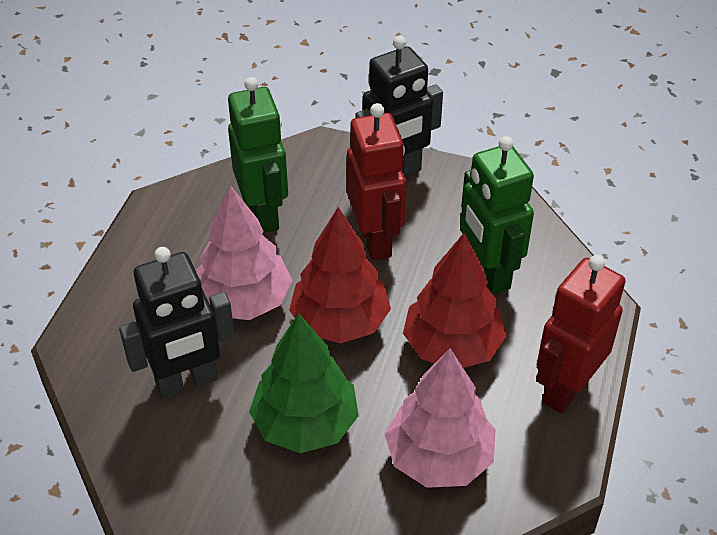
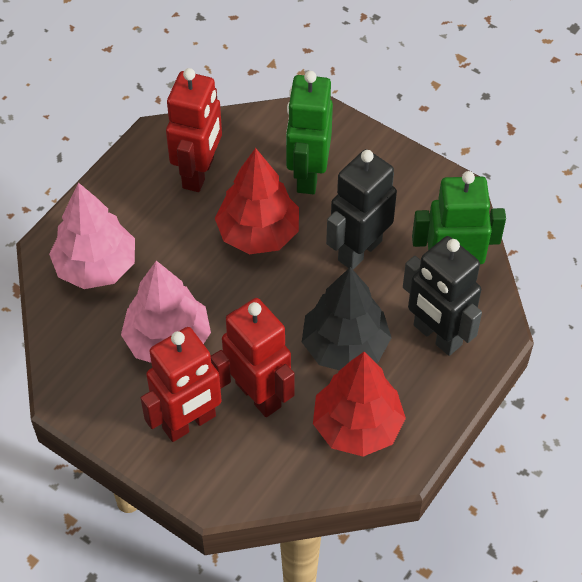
black tree: none = 0 -> [302,267,392,370] = 1
green tree: [249,313,359,453] = 1 -> none = 0
red robot: [347,103,406,261] [536,255,626,414] = 2 -> [141,327,231,442] [166,68,222,192] [222,298,295,417] = 3

